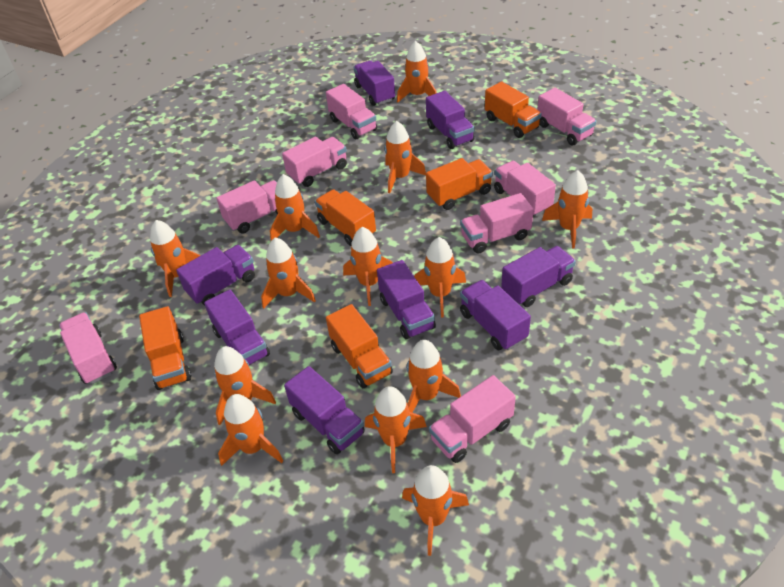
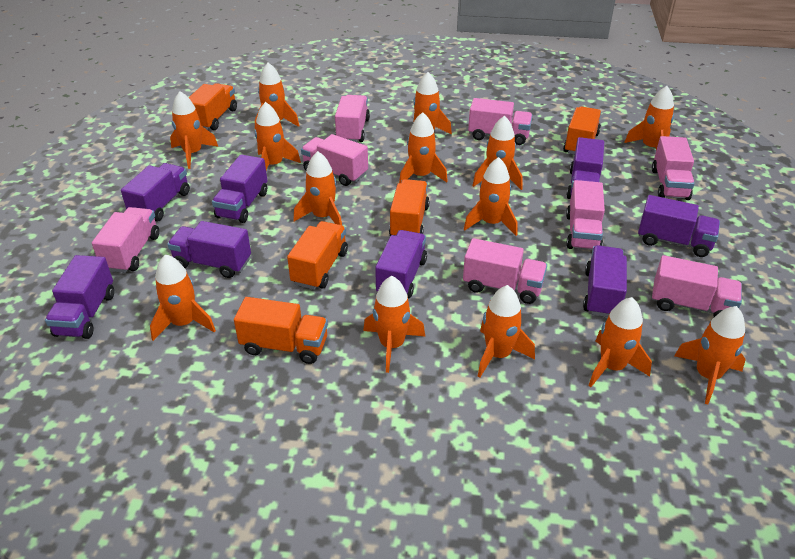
orange rocket: [150,220,200,297] [214,346,276,425] [218,394,283,466] [261,238,316,309] [270,174,320,241] [343,227,393,306] [365,386,427,473] [385,121,426,193] [397,41,437,103] [402,465,469,556] [407,340,461,413] [414,237,466,317] [542,170,592,249] = 13 -> [150,254,216,341] [170,91,218,169] [255,63,299,129] [255,102,301,170] [293,151,342,225] [363,276,425,373] [399,112,448,183] [413,72,452,135] [464,157,518,236] [472,116,523,190] [477,285,535,378] [588,297,652,387] [624,86,674,150] [674,306,746,404] = 14

